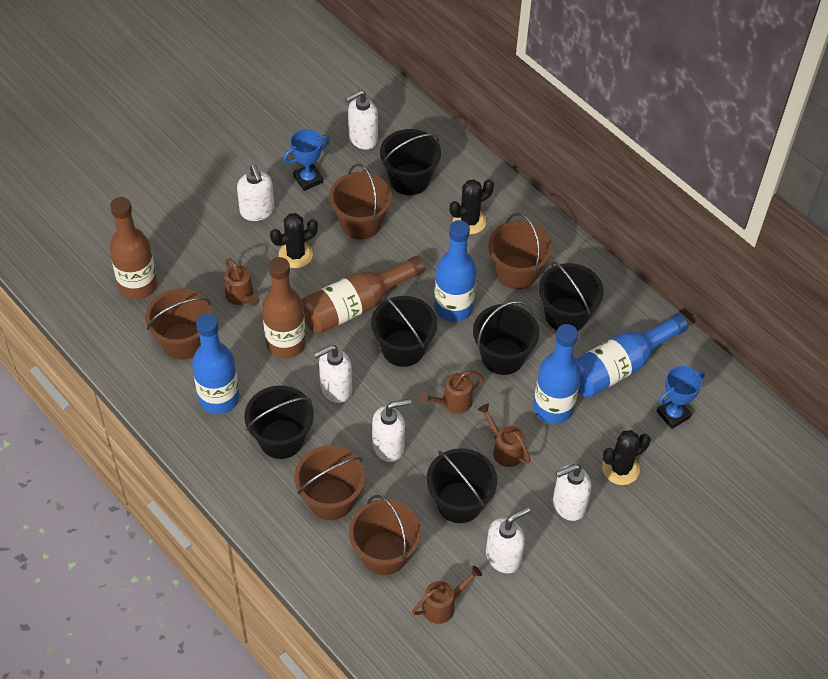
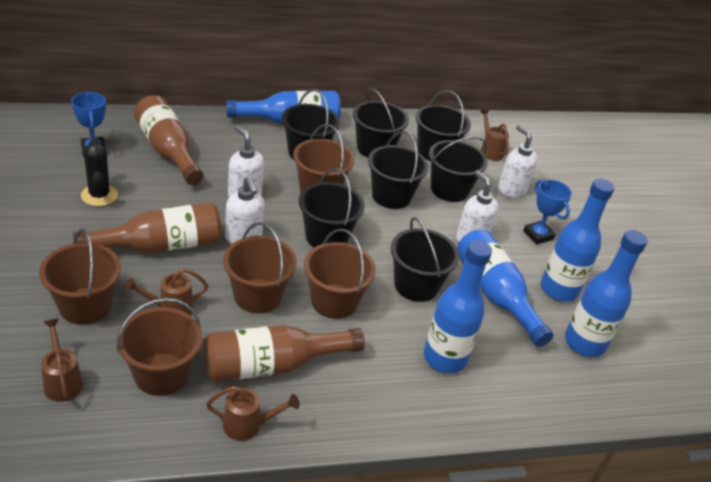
black bucket: [244,386,314,459] [371,296,437,367] [380,129,441,195] [426,448,497,523] [473,301,539,375] [538,261,604,331] = 6 -> [282,89,340,160] [299,168,365,247] [353,88,409,158] [368,131,429,209] [391,217,460,302] [415,90,471,161] [429,136,488,202] = 7
black cactus: [270,213,318,268] [450,179,494,234] [602,430,651,485] = 3 -> [81,139,118,206] = 1
blue bottle: [192,314,239,414] [434,220,476,322] [533,324,581,424] [576,314,688,398] = 4 -> [226,91,341,125] [424,240,492,373] [457,229,553,347] [541,179,615,302] [565,230,648,357] = 5
white soap dispenser: [237,164,274,221] [313,345,352,403] [345,90,378,150] [372,399,411,462] [486,507,530,573] [553,464,591,521] = 6 -> [225,176,265,244] [228,125,264,197] [456,170,499,243] [498,125,538,198] = 4

